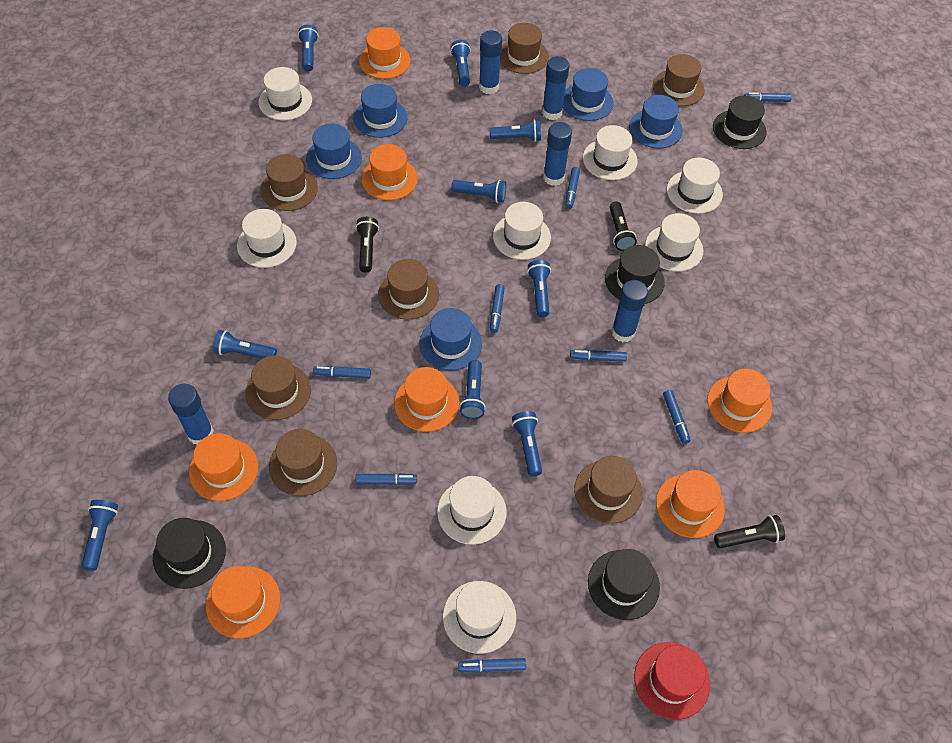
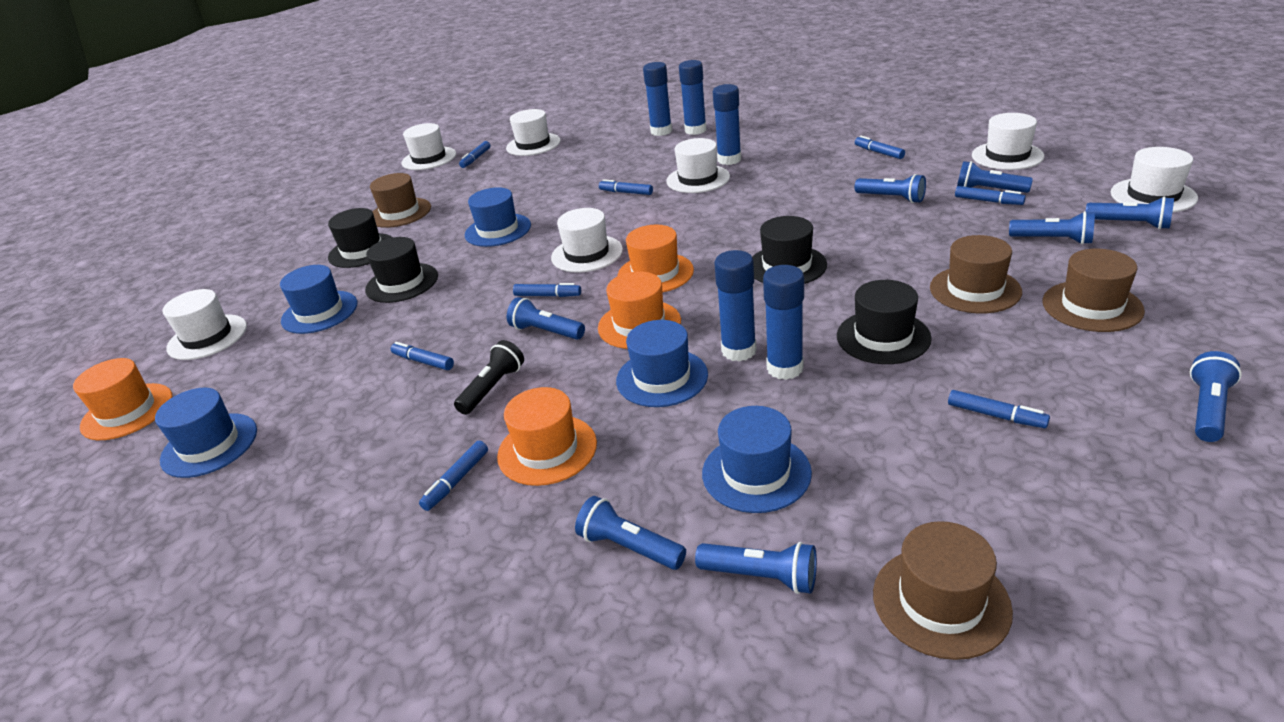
black flashlight: [355,217,379,272] [609,202,637,251] [714,515,785,548] = 3 -> [454,340,524,415] = 1
blue flashlight: [81,500,118,571] [213,330,277,359] [298,25,318,71] [450,40,471,87] [451,180,506,203] [459,360,486,419] [490,119,541,142] [512,411,542,476] [527,260,551,317] = 9 -> [507,297,585,340] [575,496,686,570] [695,542,817,594] [855,174,926,203] [957,161,1033,193] [1009,211,1095,244] [1085,196,1174,229] [1190,351,1242,442] = 8
brown hat: [245,355,311,420] [260,154,318,211] [269,429,337,496] [378,259,439,320] [500,23,549,74] [574,456,643,524] [653,54,705,106] = 7 -> [370,173,431,228] [873,521,1013,660] [930,235,1022,313] [1043,249,1145,332] = 4
orange hat: [189,433,258,501] [206,566,280,639] [359,27,411,79] [361,144,418,200] [394,367,459,432] [656,470,725,538] [707,369,772,433] = 7 -> [73,358,172,440] [497,387,597,486] [598,271,681,349] [617,225,694,293] = 4
red hat: [634,642,710,720] = 1 -> none = 0
white hat: [237,209,297,268] [258,67,312,120] [437,476,507,545] [443,581,516,654] [493,202,551,260] [583,125,638,180] [645,213,703,272] [667,158,723,214] = 8 -> [163,289,247,360] [402,123,456,170] [506,109,561,156] [551,208,623,273] [666,138,730,193] [972,113,1044,170] [1111,147,1198,213] = 7

